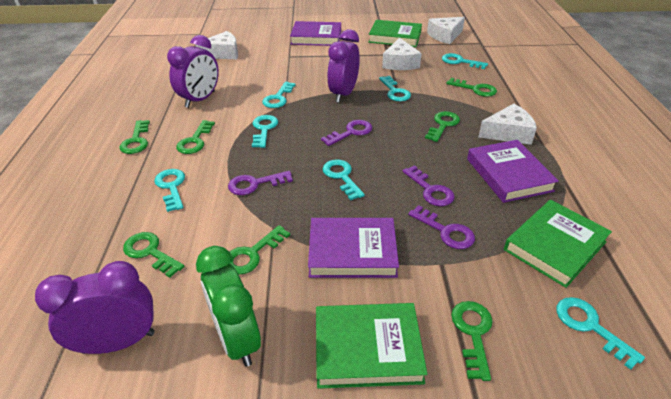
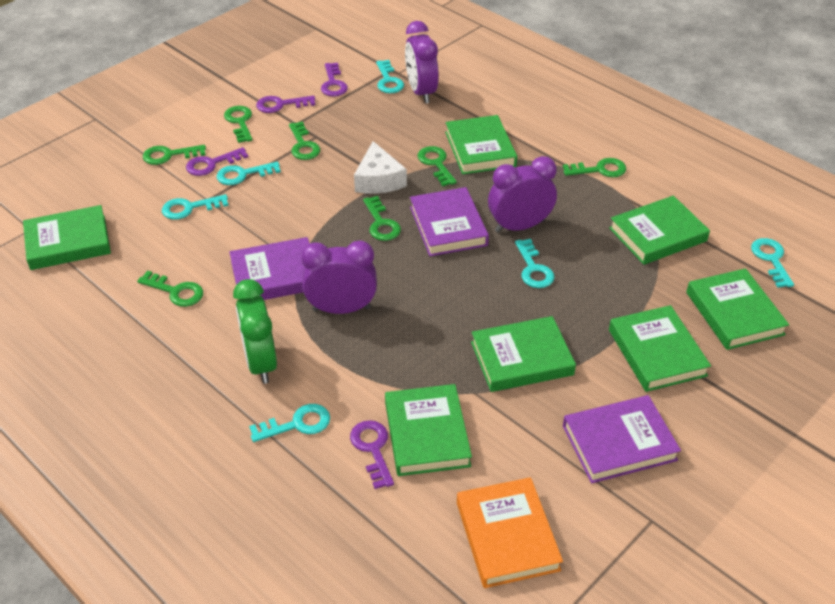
green book: [316,303,427,389] [369,20,422,47] [504,200,612,288] = 3 -> [23,205,111,270] [385,384,472,476] [445,115,517,174] [471,316,576,392] [609,196,710,265] [609,305,711,392] [686,268,789,350] = 7
orange book: none = 0 -> [457,477,563,588] = 1
turquoise key: [154,169,185,212] [252,115,278,148] [262,82,296,108] [323,160,365,200] [379,76,411,101] [442,53,488,69] [556,297,645,370] = 7 -> [162,194,229,220] [216,161,281,185] [249,404,330,442] [376,60,404,93] [515,239,555,288] [751,238,794,288] = 6
white cheese: [195,31,238,59] [382,38,422,70] [427,17,465,44] [478,104,537,145] = 4 -> [354,141,407,194] = 1

